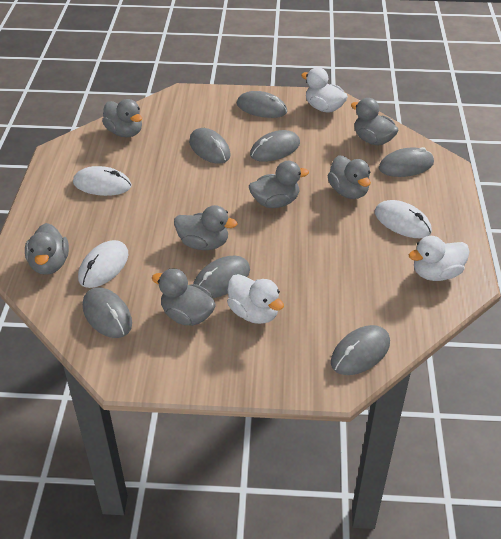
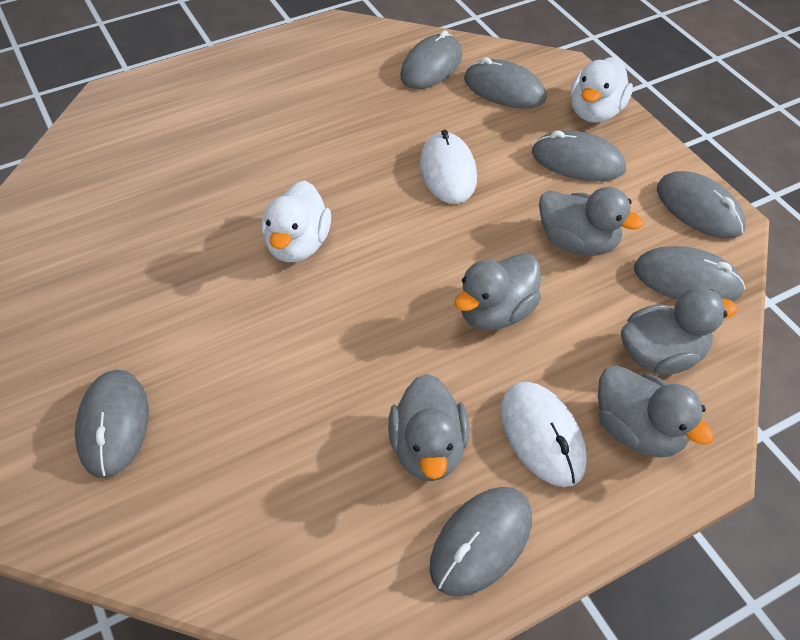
grey duck: [25,223,69,275] [102,99,142,137] [152,269,216,326] [174,205,238,250] [249,161,309,208] [327,155,371,199] [351,98,398,145] = 7 -> [388,374,469,481] [454,253,541,330] [539,187,643,256] [598,365,714,458] [621,287,737,375] = 5
white duck: [227,274,284,324] [301,67,348,113] [409,236,470,281] = 3 -> [262,180,331,262] [571,57,633,123] = 2
white mouse: [73,166,131,196] [78,240,128,288] [375,200,432,238] = 3 -> [420,130,477,204] [501,382,587,487] = 2

